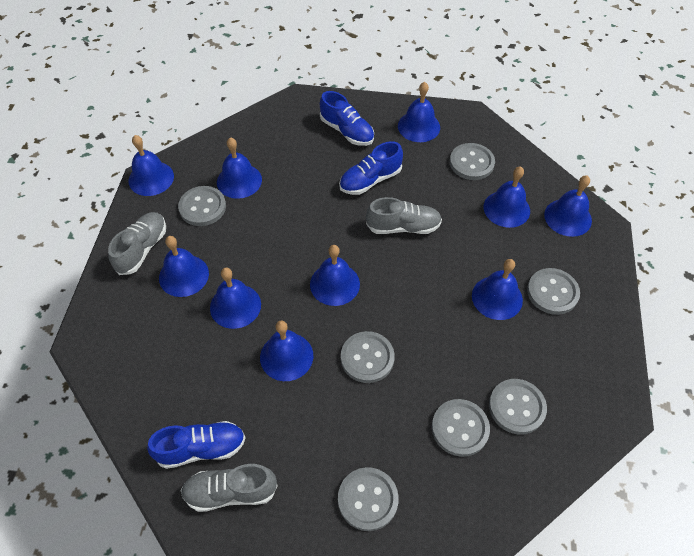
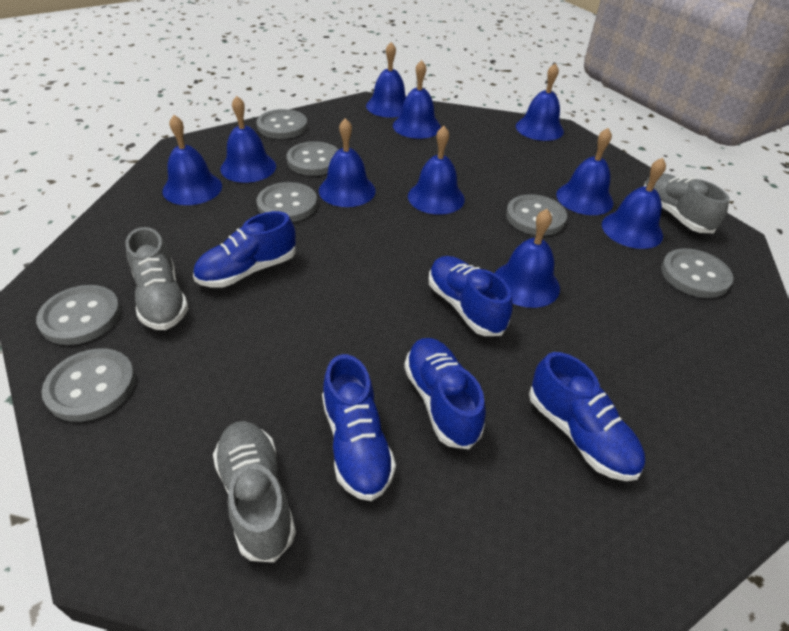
blue shoe: [147,421,246,469] [320,91,374,146] [339,141,403,195] = 3 -> [193,211,296,288] [322,354,396,501] [404,338,486,449] [429,256,513,336] [529,352,645,481] = 5

